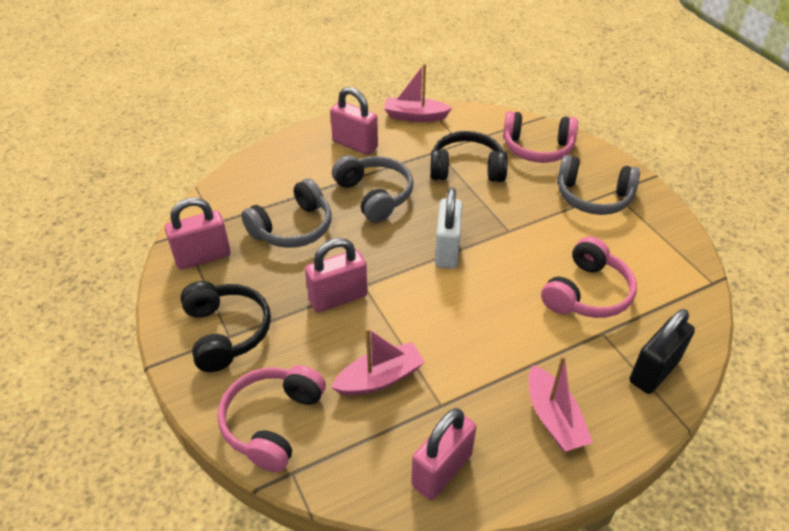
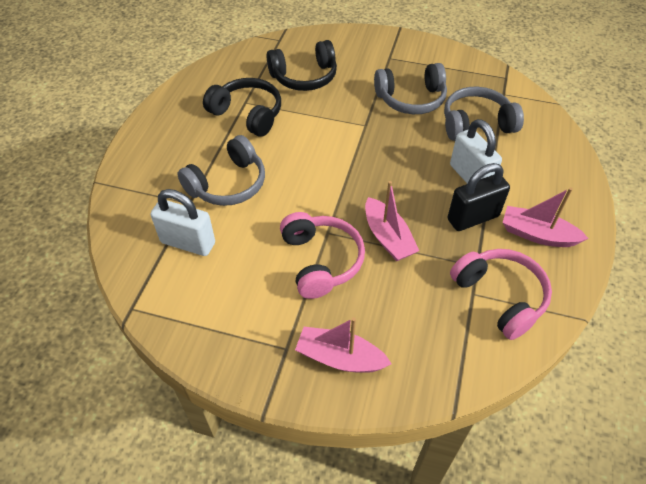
pink headphones: [217,365,326,472] [503,111,578,163] [541,237,637,318] = 3 -> [280,212,365,299] [450,249,552,340] = 2
pink padlock: [165,197,231,270] [305,238,368,312] [330,87,378,155] [411,408,476,500] = 4 -> none = 0
white padlock: [435,188,463,269] = 1 -> [151,189,215,256] [450,119,502,184] = 2

